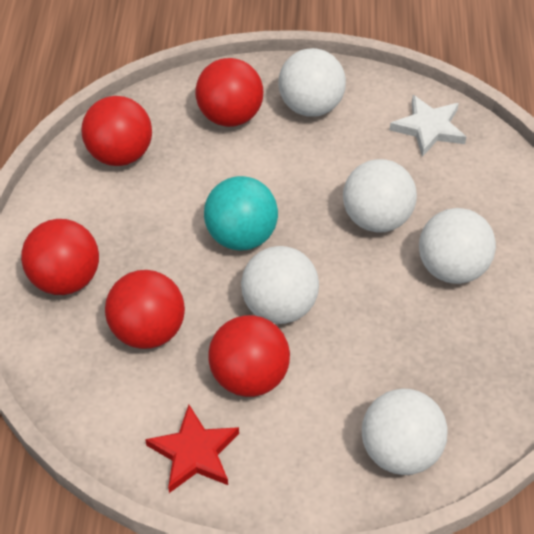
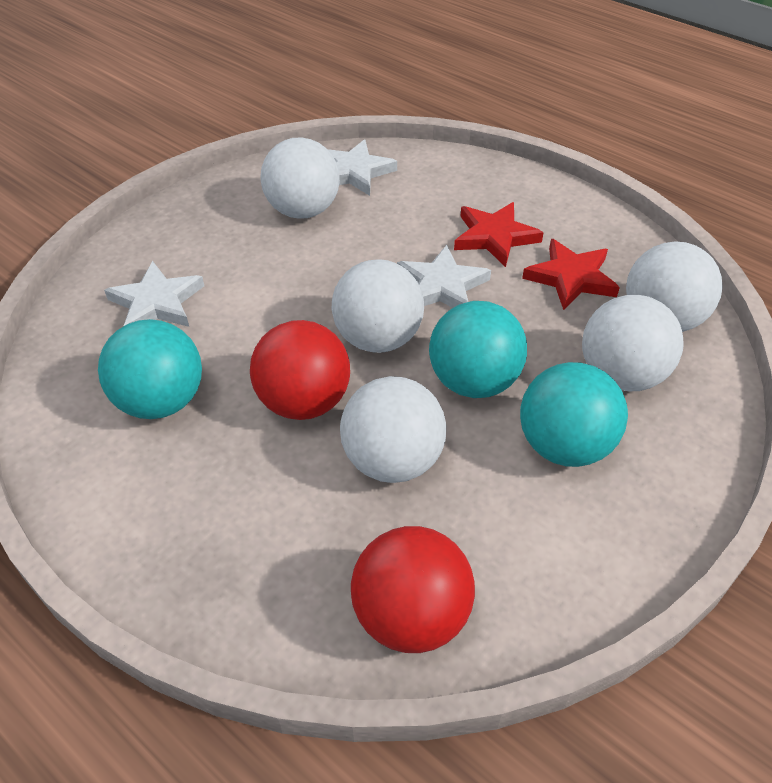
red ball: [21,219,99,295] [82,96,152,166] [105,270,185,349] [195,58,263,127] [208,315,290,397] = 5 -> [250,320,350,420] [351,526,475,653] = 2
red star: [145,405,239,493] = 1 -> [454,202,544,267] [522,239,620,310] = 2
turquoise ball: [204,176,278,250] = 1 -> [98,319,202,419] [429,301,527,398] [520,362,628,467] = 3
white star: [390,95,466,157] = 1 -> [104,261,204,327] [328,140,397,196] [397,245,491,308] = 3

